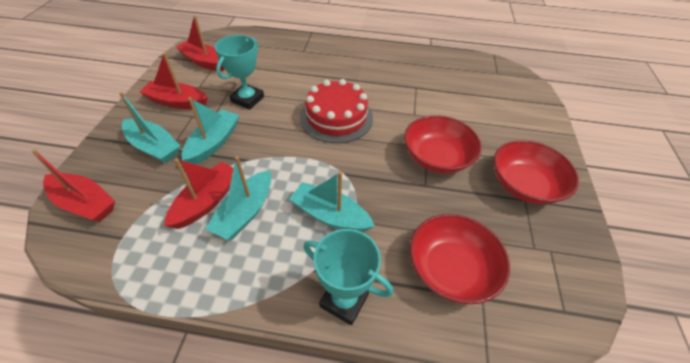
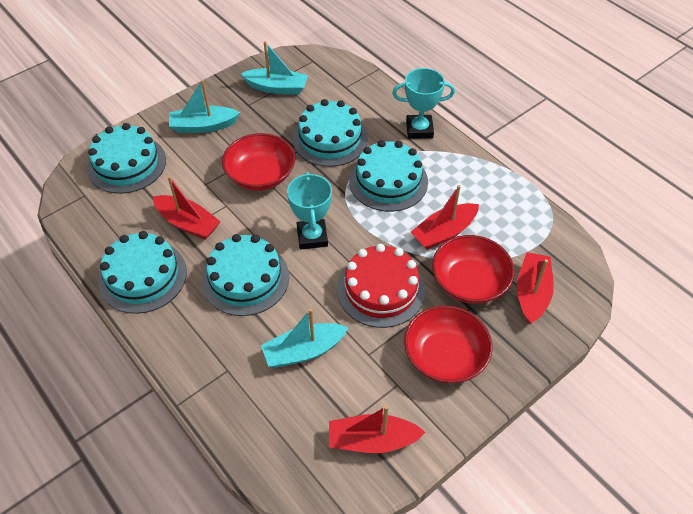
turquoise boat: [119,92,180,163] [182,97,240,164] [205,156,271,240] [289,171,375,232] = 4 -> [169,80,240,133] [240,41,308,95] [261,308,349,368] = 3
turquoise cake: none = 0 -> [87,123,166,194] [98,231,187,314] [202,234,289,316] [293,99,368,167] [349,140,428,212] = 5

